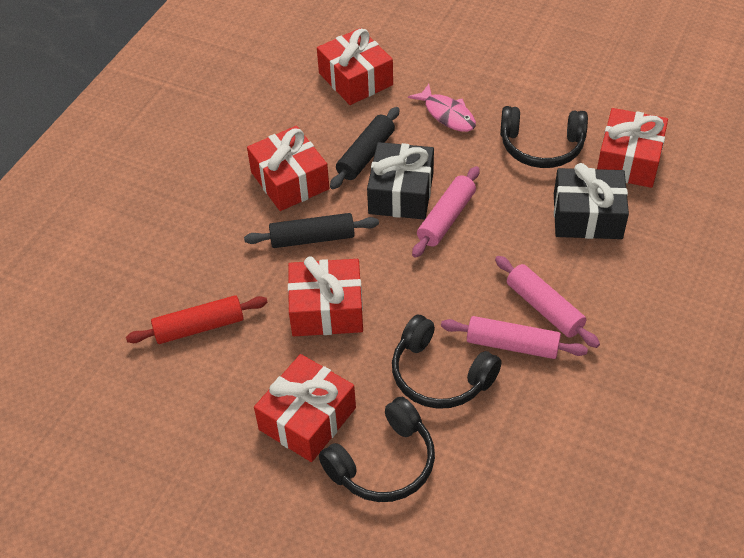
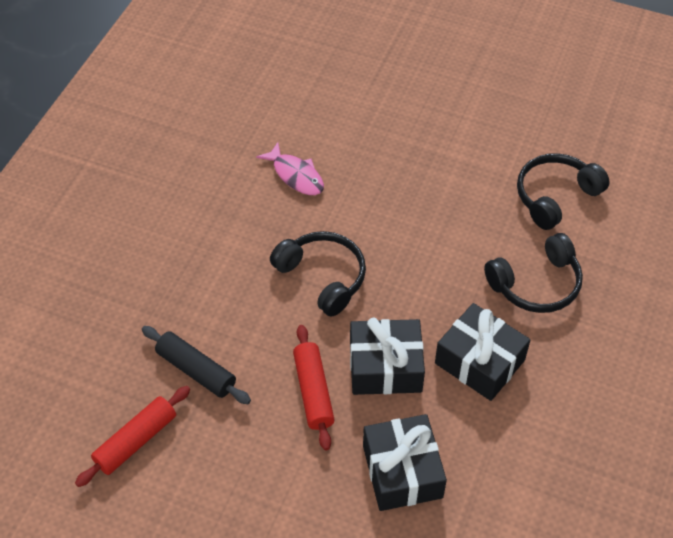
black gift: [367,142,434,220] [554,163,629,239] = 2 -> [350,318,425,395] [363,414,447,511] [435,303,531,401] = 3
black rolling pin: [244,213,379,248] [330,107,400,189] = 2 -> [142,326,251,404] = 1
pink rolling pin: [412,166,480,258] [441,316,588,359] [495,256,600,348] = 3 -> none = 0
red gift: [247,126,329,211] [254,354,356,462] [288,256,363,336] [317,28,393,105] [597,108,668,188] = 5 -> none = 0
red rolling pin: [126,295,268,344] = 1 -> [75,386,190,487] [293,325,335,450] = 2

